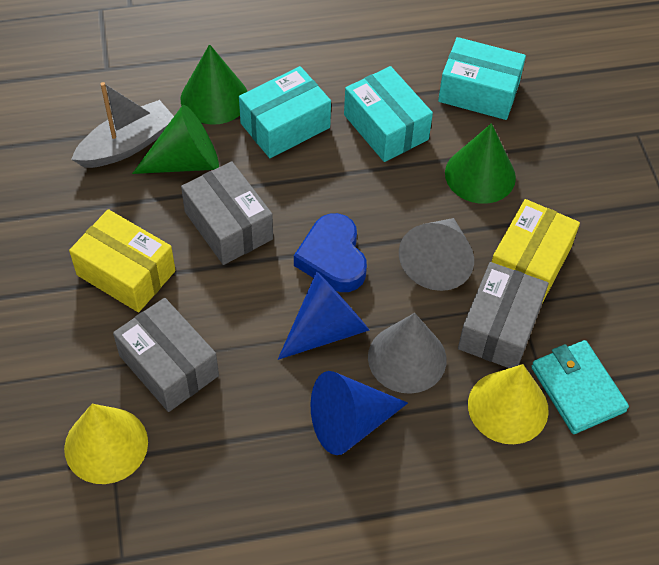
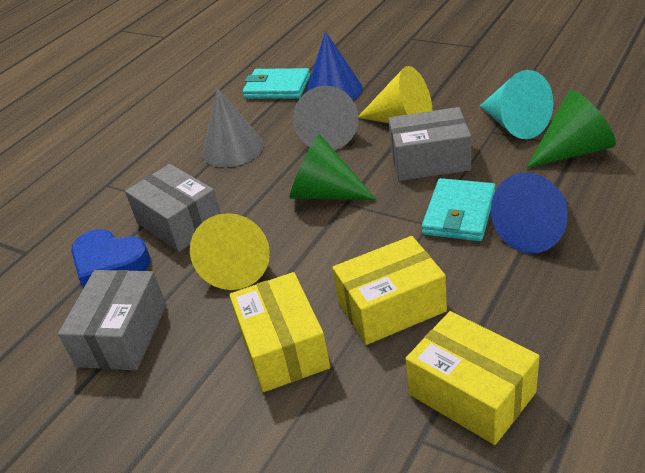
green cone: [132,105,219,174] [181,44,248,125] [445,123,516,204] = 3 -> [289,134,377,200] [526,90,616,168] = 2
grey boat: [71,82,174,168] = 1 -> none = 0
turquoise box: [239,66,331,158] [344,66,433,162] [438,37,526,120] = 3 -> none = 0
turquoise cone: none = 0 -> [480,70,553,139] = 1
turquoise wallet: [531,340,629,434] = 1 -> [242,68,310,99] [422,178,496,241] = 2
yellow box: [69,209,176,312] [492,199,580,303] = 2 -> [229,272,330,392] [332,236,447,345] [405,311,540,445] = 3

